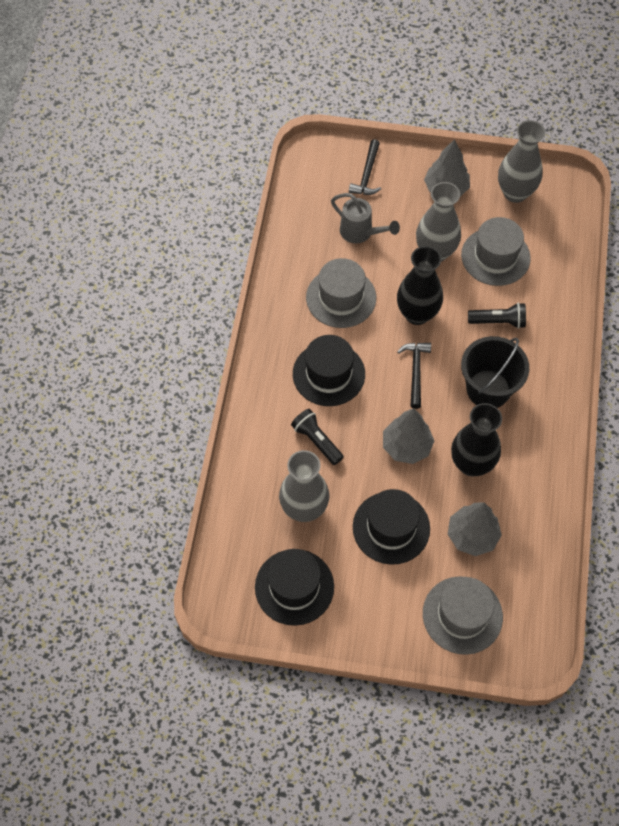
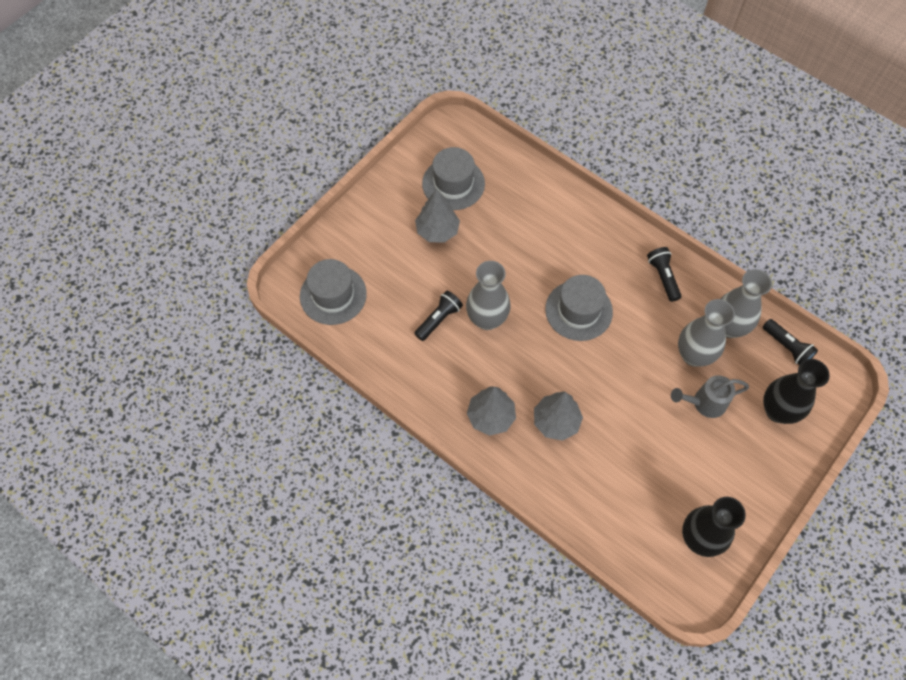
black bucket: [461,336,529,408] = 1 -> none = 0
black flashlight: [291,409,344,465] [468,303,526,329] = 2 -> [414,290,463,341] [647,247,681,302] [763,319,818,365] = 3
black hammer: [349,139,381,195] [397,343,431,409] = 2 -> none = 0
black hat: [255,549,334,626] [293,335,365,406] [353,489,430,565] = 3 -> none = 0

